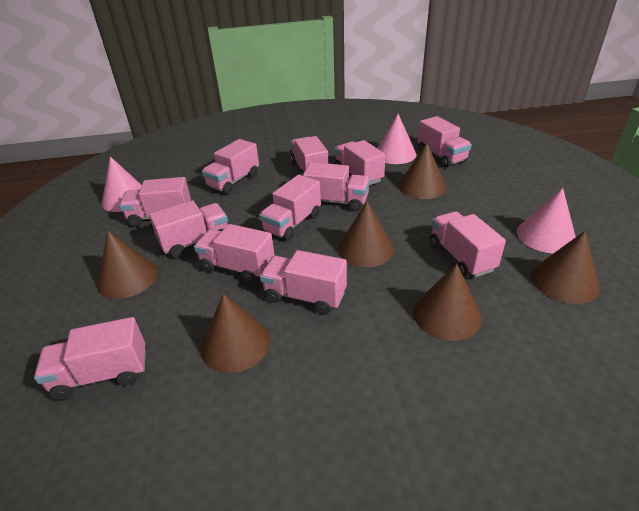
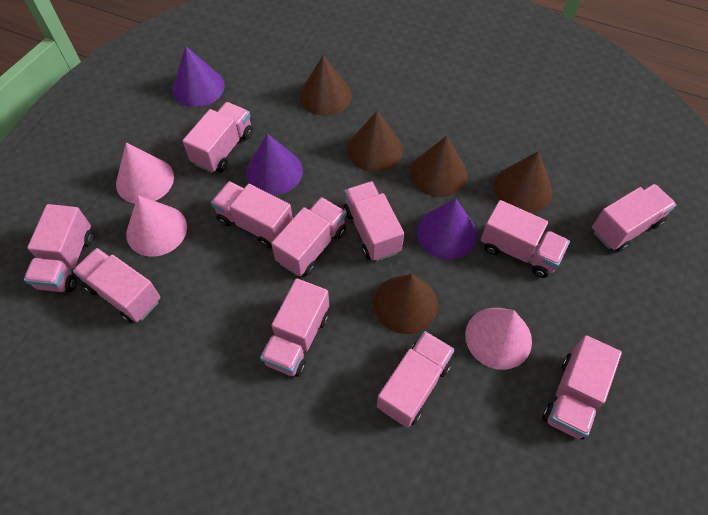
brown cone: [97,231,158,299] [200,294,270,373] [338,202,394,267] [398,143,446,199] [413,264,482,341] [531,231,600,304] = 6 -> [299,55,352,116] [348,111,403,172] [374,274,438,334] [411,136,468,197] [494,151,552,212] = 5
pink truck: [34,317,146,400] [119,177,191,227] [149,200,228,258] [194,224,275,283] [202,139,259,194] [259,175,321,241] [260,250,347,315] [291,136,328,176] [303,162,370,211] [335,140,386,185] [418,116,472,167] [430,211,506,277] = 12 -> [24,204,94,292] [73,248,160,323] [182,102,253,173] [211,181,293,248] [260,278,329,377] [271,197,346,276] [344,181,404,261] [377,331,455,428] [481,200,570,278] [543,335,622,439] [592,184,676,252] = 11
purple cone: none = 0 -> [172,46,225,107] [246,134,303,195] [417,198,477,260] = 3

